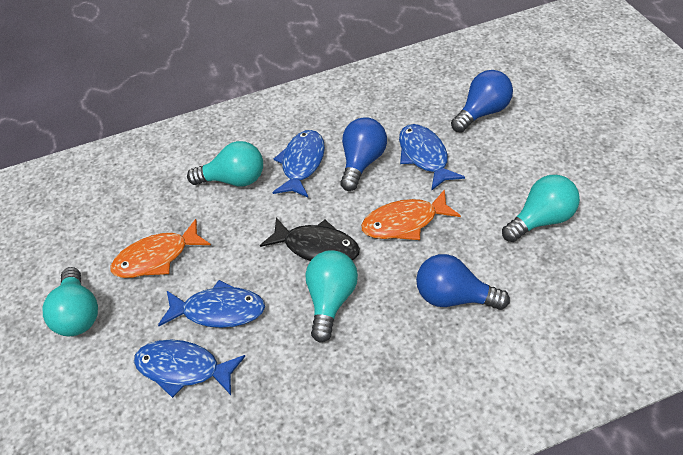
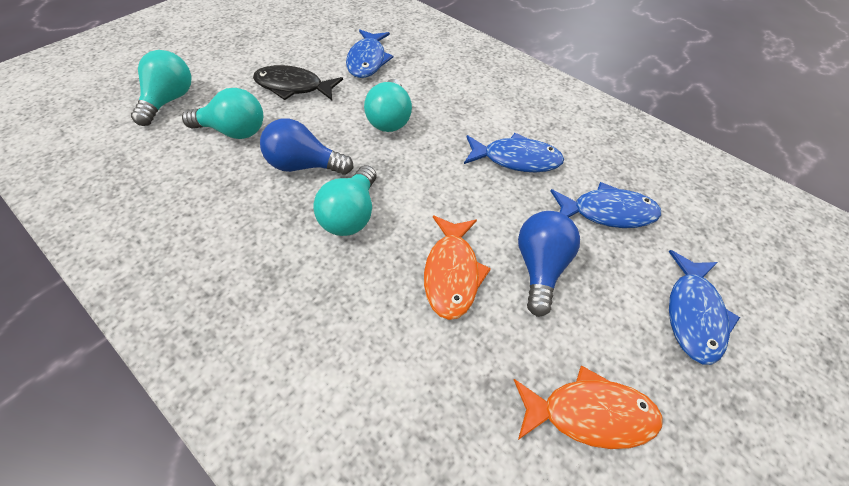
blue light bulb: [340,117,387,191] [416,254,510,310] [451,70,513,133] = 3 -> [260,118,354,175] [518,211,580,317] = 2

